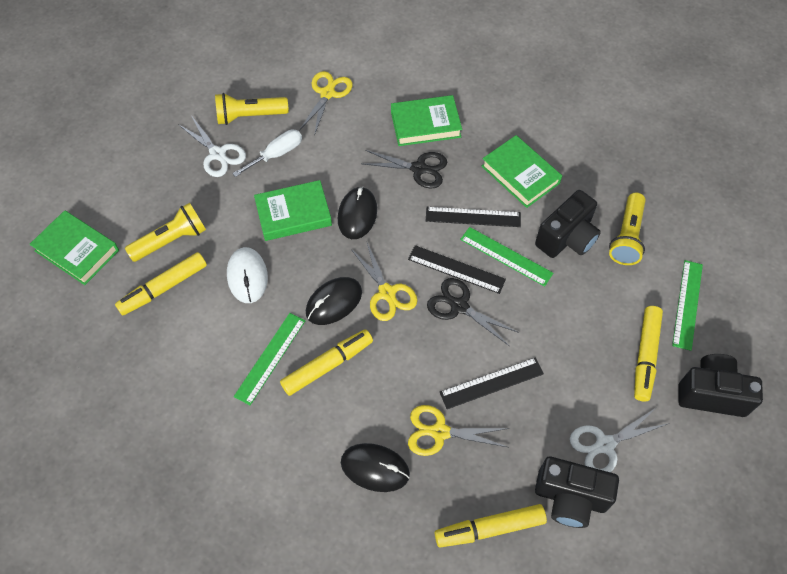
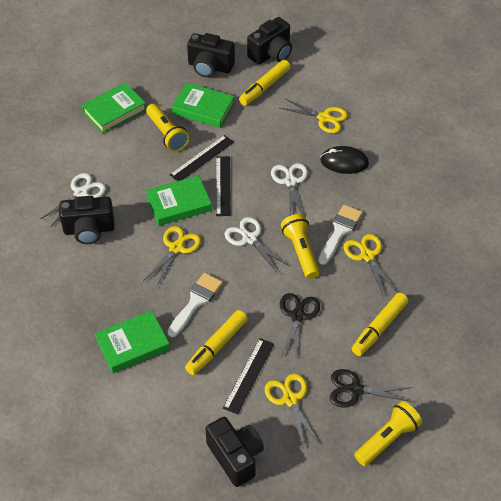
black camera: [535,190,601,258] [535,457,619,528] [678,354,763,417] = 3 -> [59,196,115,244] [187,33,235,77] [205,417,264,487] [247,17,292,65] = 4
black mouse: [306,277,362,325] [338,186,377,239] [341,443,410,492] = 3 -> [320,146,369,174] = 1
green ruler: [234,313,305,405] [460,227,553,286] [672,260,703,351] = 3 -> none = 0
white brush: none = 0 -> [168,273,223,337] [318,205,363,265] = 2
white mouse: [227,247,268,303] = 1 -> none = 0
white scissors: [178,115,246,177] [570,407,669,472] = 2 -> [40,173,106,226] [225,217,289,272] [271,163,308,216] = 3
white screwdriver: [232,129,302,177] = 1 -> none = 0
yellow marker: [115,252,207,315] [280,329,373,396] [435,504,547,547] [634,306,663,402] = 4 -> [185,310,248,375] [239,60,291,106] [351,292,408,356] = 3
yellow scissors: [299,71,353,136] [351,241,418,321] [408,405,509,456] = 3 -> [143,226,201,288] [265,373,320,448] [280,99,348,133] [343,234,398,296] = 4

